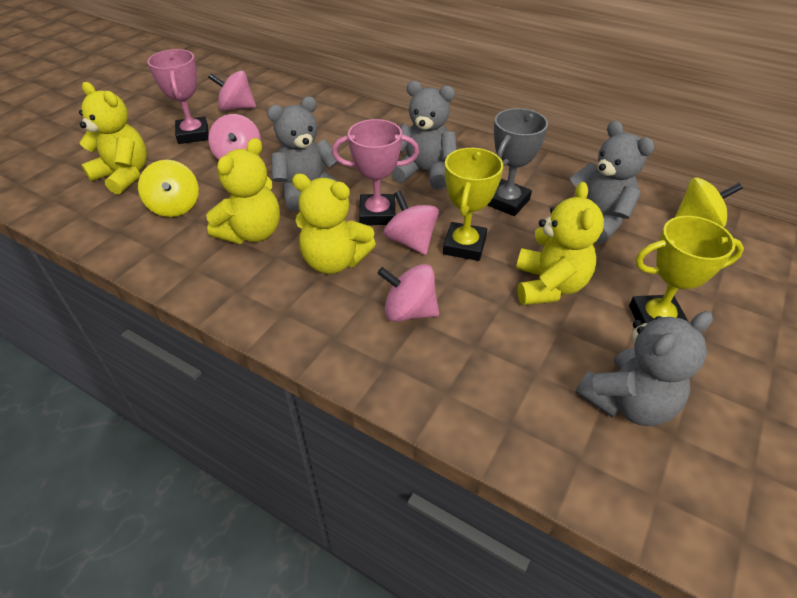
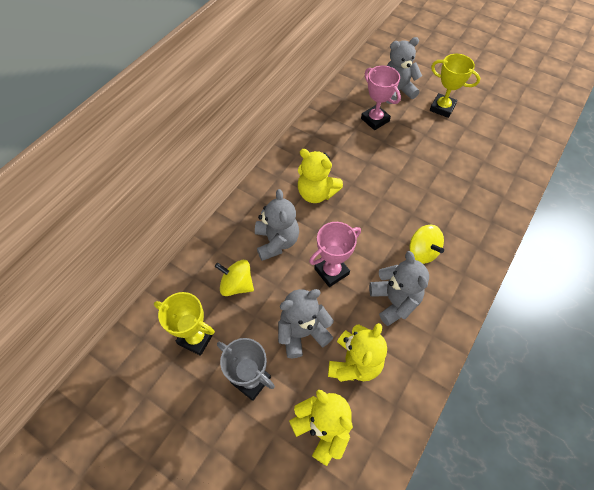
pink spinning top: [208,71,256,111] [208,114,261,160] [378,264,439,322] [384,191,439,255] = 4 -> none = 0
yellow teddy bear: [79,82,147,194] [206,138,280,244] [292,173,376,274] [516,182,604,305] = 4 -> [289,390,353,466] [298,149,343,203] [328,323,387,382] = 3

